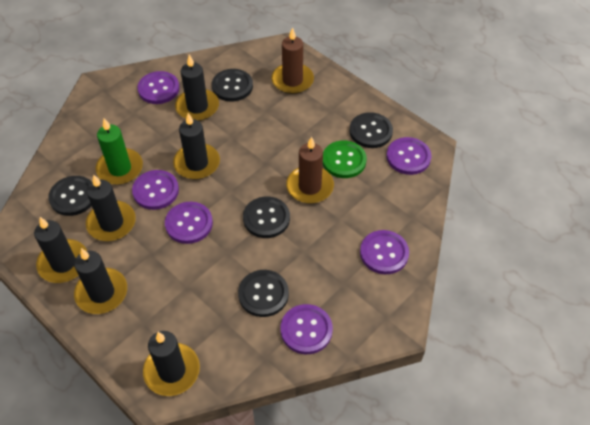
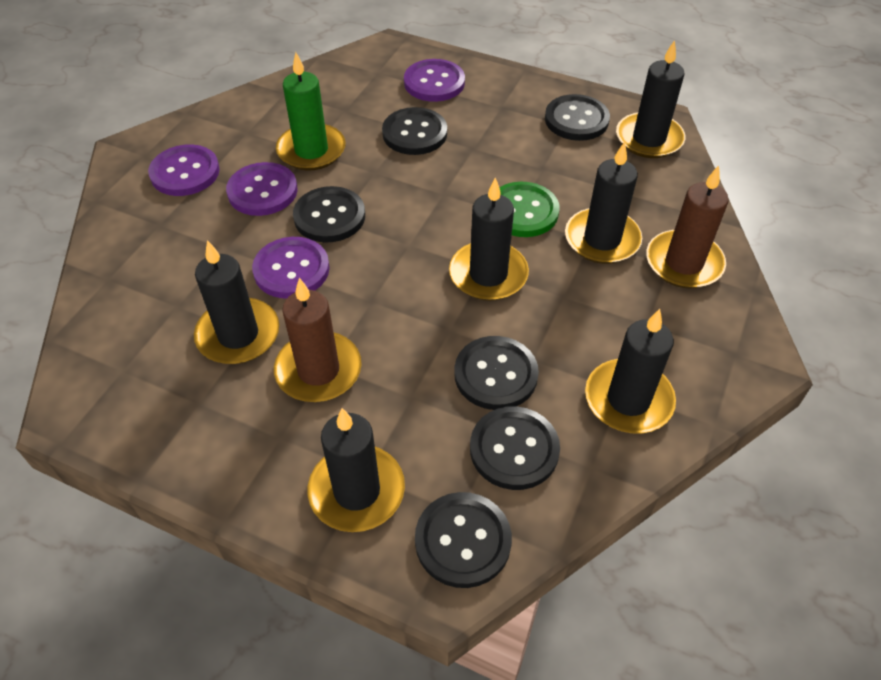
black button: [48,176,92,216] [212,69,253,102] [238,270,289,317] [243,196,290,238] [349,112,393,148] = 5 -> [293,186,365,242] [382,107,447,155] [415,492,512,588] [454,336,539,410] [470,406,560,490] [545,94,610,141] = 6
purple button: [132,170,179,210] [137,71,179,104] [165,202,213,244] [280,304,333,354] [360,230,409,274] [387,137,431,175] = 6 -> [148,144,220,196] [226,162,298,216] [252,237,330,298] [404,59,465,102] = 4

